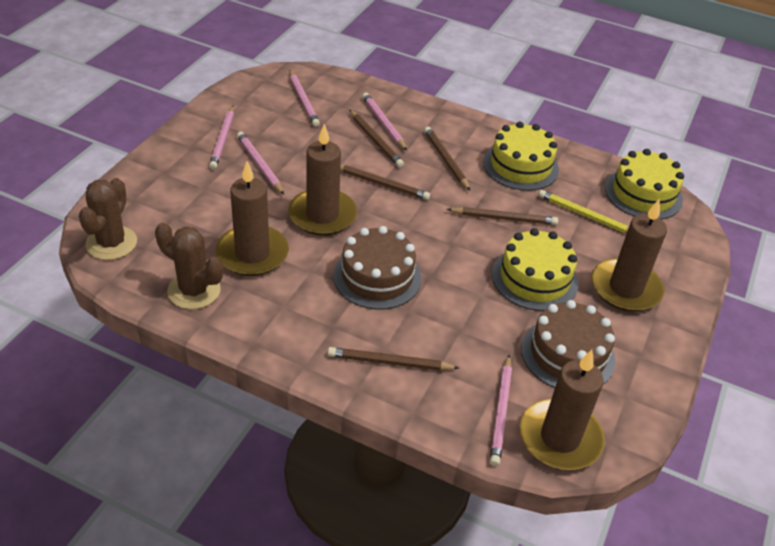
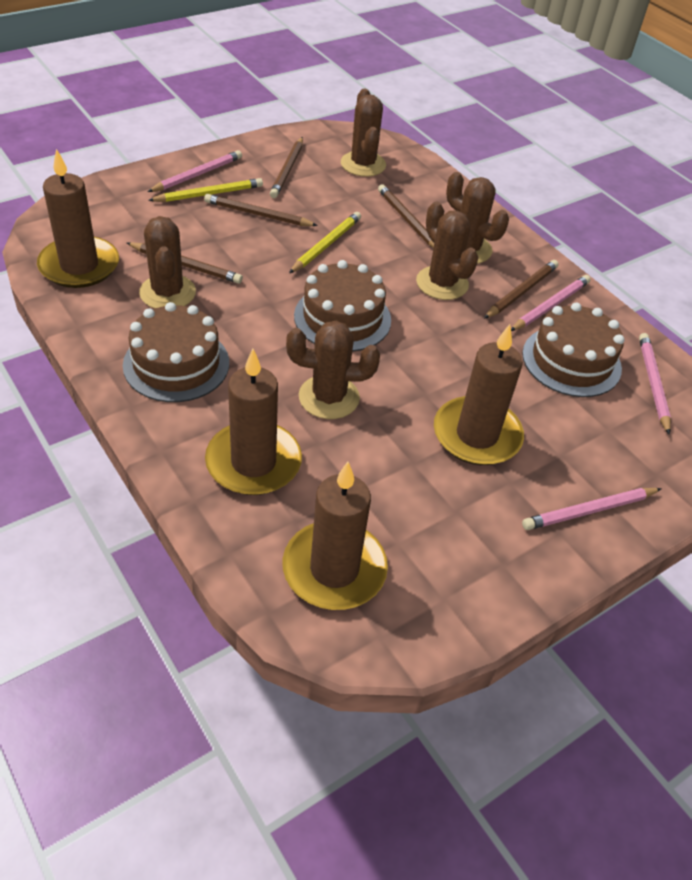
brown cactus: [79,178,137,260] [155,223,223,309] = 2 -> [139,216,196,309] [286,321,380,419] [341,89,386,177] [416,202,479,300] [446,172,509,264] = 5
brown cake: [333,226,421,310] [521,300,615,388] = 2 -> [123,302,229,402] [294,260,391,352] [522,302,624,397] = 3
pink pencil: [209,106,234,170] [237,132,284,195] [289,71,320,127] [362,93,407,151] [490,355,512,466] = 5 -> [147,150,242,192] [511,275,591,331] [522,488,662,530] [639,333,671,435] = 4
yellow cake: [483,122,559,191] [492,228,579,311] [605,149,684,220] = 3 -> none = 0
yellow pencil: [538,190,629,234] = 1 -> [148,178,263,202] [289,212,361,273] = 2

